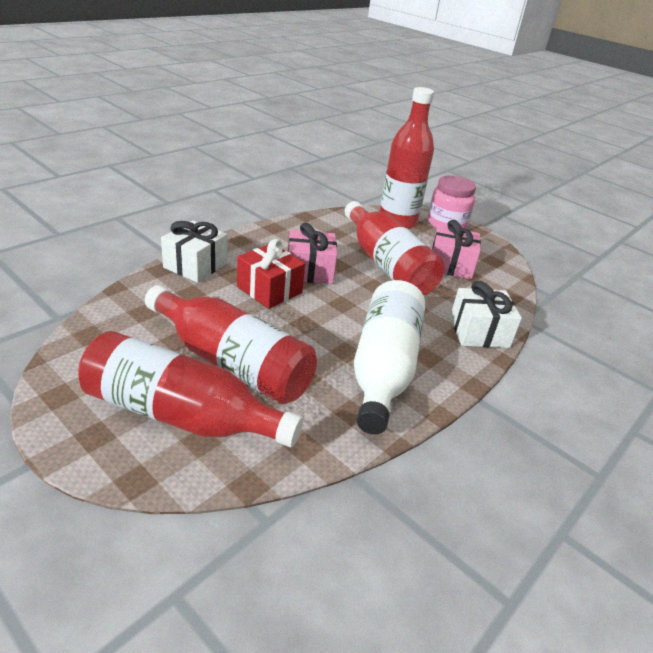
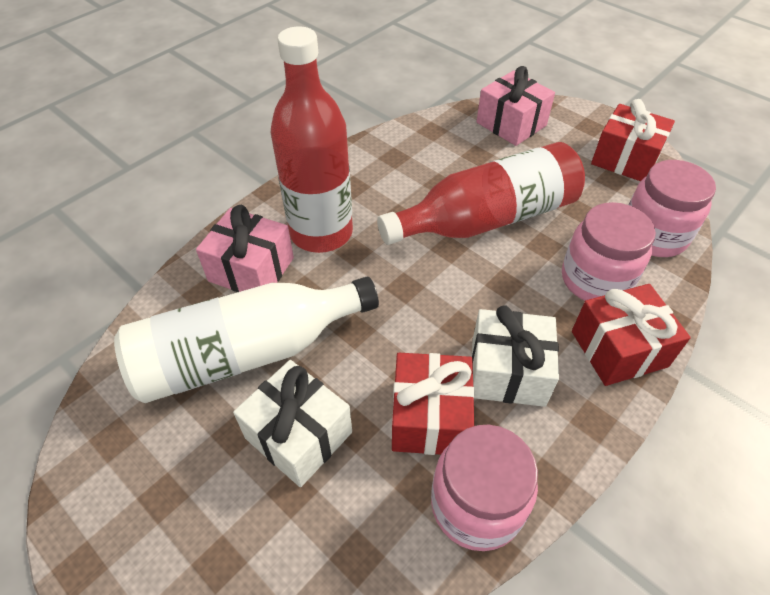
pink jar: [428,175,476,229] = 1 -> [431,425,538,551] [562,202,656,301] [629,160,716,257] = 3
red bottle: [78,331,303,447] [145,285,317,404] [345,201,445,295] [380,87,434,229] = 4 -> [271,26,353,253] [377,142,585,245] = 2
red gift: [237,239,305,309] = 1 -> [392,353,475,455] [572,284,691,386] [591,99,675,181] = 3

